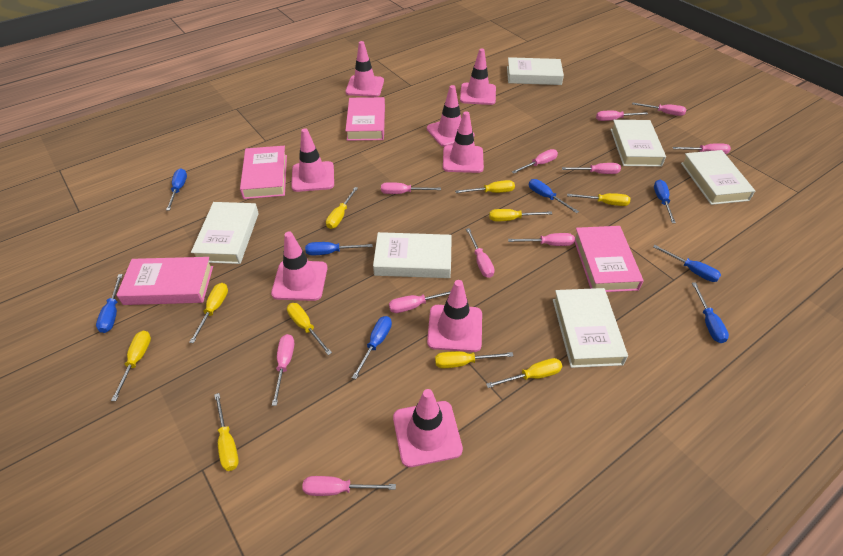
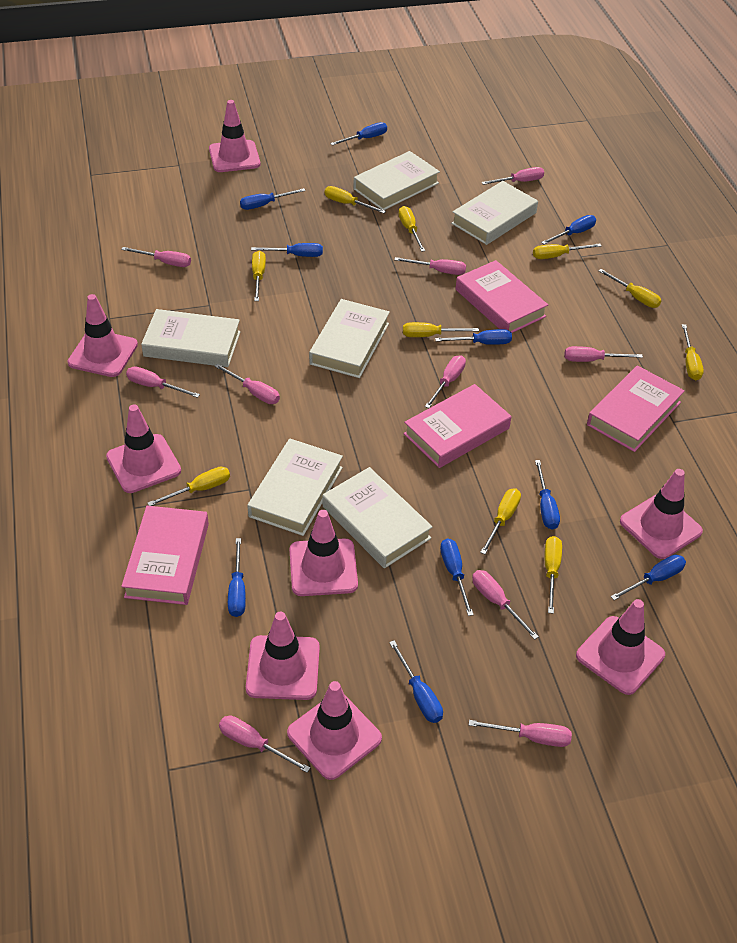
blue screwdriver: [96,274,123,333] [166,169,187,211] [305,242,373,255] [352,316,392,379] [529,179,579,213] [653,245,721,282] [654,180,676,223] [692,282,729,343] = 8 -> [228,538,246,617] [240,188,306,210] [251,243,323,257] [330,122,387,145] [389,640,443,723] [435,329,512,345] [440,538,474,616] [535,460,560,530] [541,215,596,244] [610,555,686,600] = 10
pink screwdriver: [272,334,294,406] [302,476,396,496] [381,182,441,194] [389,291,451,313] [466,228,495,278] [508,233,575,246] [512,149,558,174] [562,163,621,174] [596,111,648,121] [632,103,686,116] [673,143,731,154] = 11 -> [121,247,191,267] [126,367,200,398] [214,364,280,404] [219,716,310,773] [394,257,466,275] [425,355,466,408] [469,720,572,747] [472,570,539,640] [481,167,544,185] [564,346,643,362] = 10

